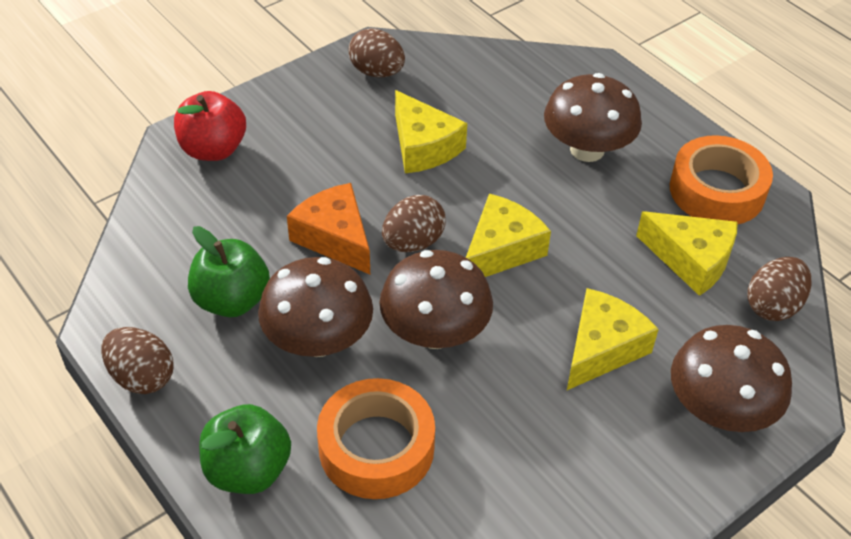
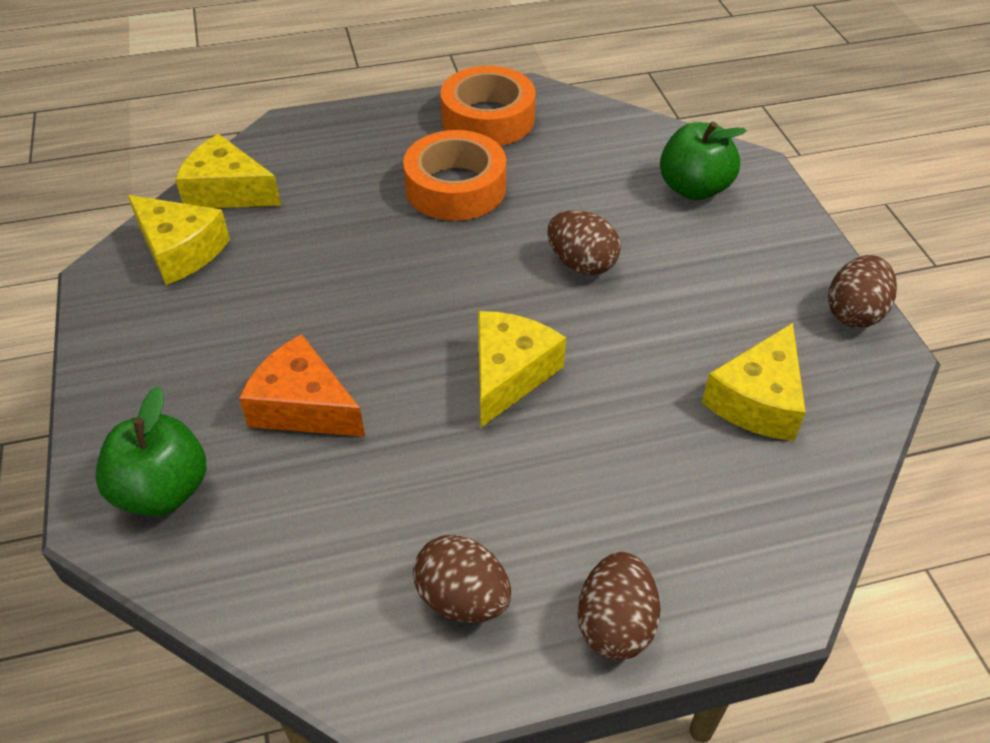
brown mushroom: [258,257,373,357] [379,250,493,349] [544,73,642,162] [671,325,792,432] = 4 -> none = 0
red apple: [174,91,246,161] = 1 -> none = 0

